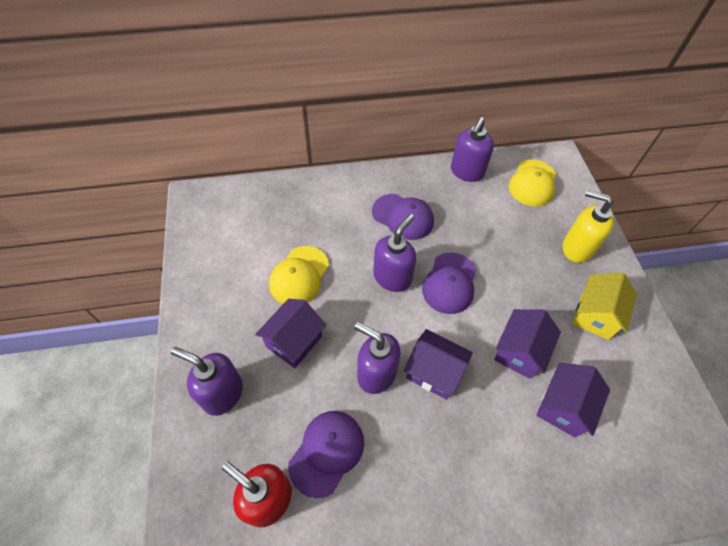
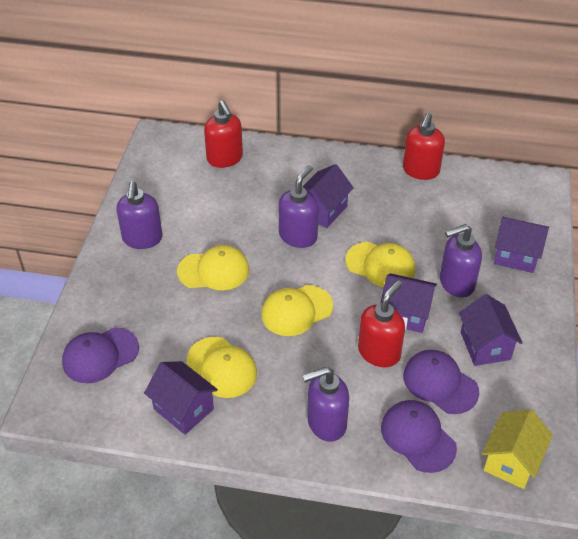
purple house: [255,299,326,368] [404,329,473,399] [494,309,561,379] [536,363,610,438] = 4 -> [144,361,218,435] [303,164,354,228] [381,273,437,333] [459,294,523,366] [494,217,549,273] = 5
red soap dispenser: [222,461,292,528] = 1 -> [204,100,243,168] [358,280,405,367] [403,112,445,180] = 3
yellow cap: [269,246,329,304] [509,160,556,206] = 2 -> [177,245,249,290] [187,337,257,398] [261,285,333,336] [345,242,415,287] = 4
yellow soap dispenser: [563,190,614,263] = 1 -> none = 0

